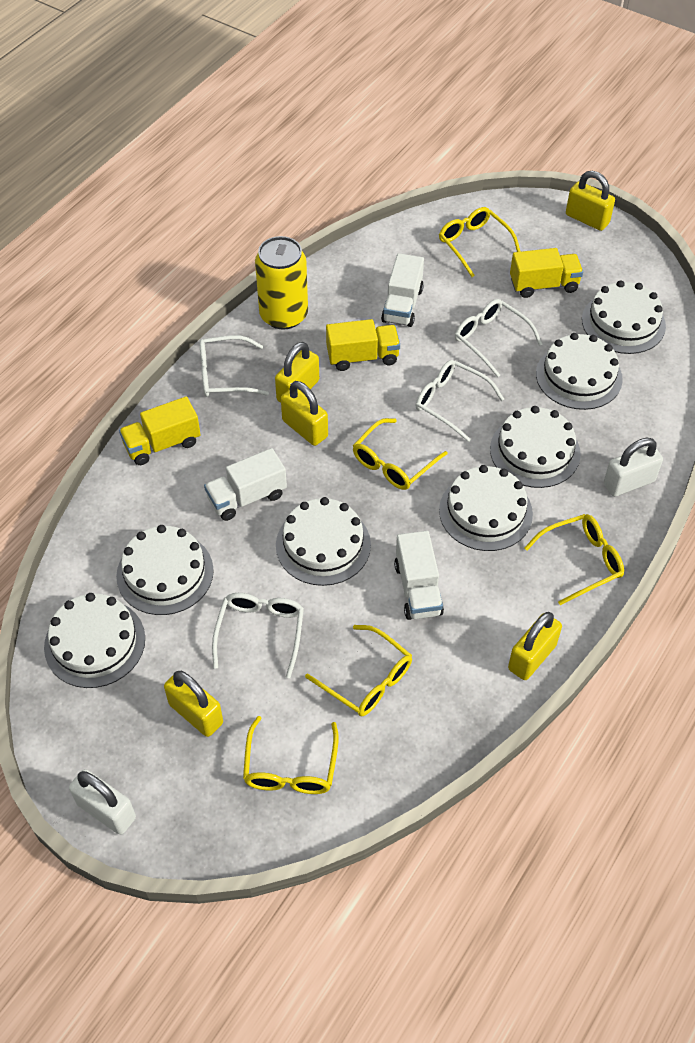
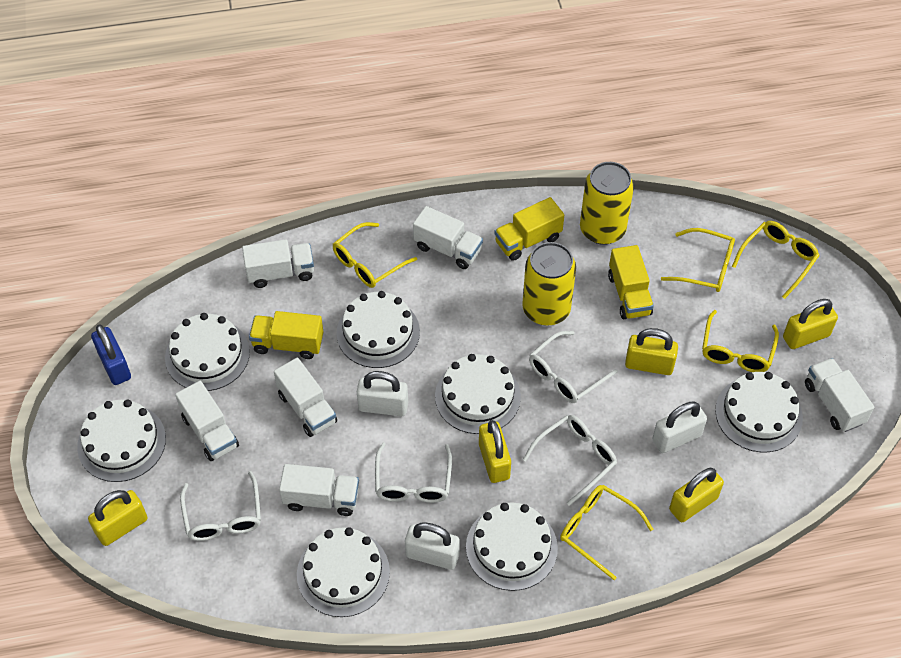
blue padlock: none = 0 -> [91,324,131,385] = 1
white padlock: [69,769,136,835] [604,438,663,497] = 2 -> [357,371,408,416] [405,523,460,570] [652,402,707,453] = 3
white truck: [204,448,287,521] [381,253,424,327] [394,531,444,620] = 3 -> [175,381,239,461] [242,239,314,288] [274,358,337,437] [279,464,359,516] [413,206,483,269] [805,358,874,432] = 6
yellow can: [255,236,308,330] = 1 -> [522,242,576,326] [580,162,634,245] = 2

